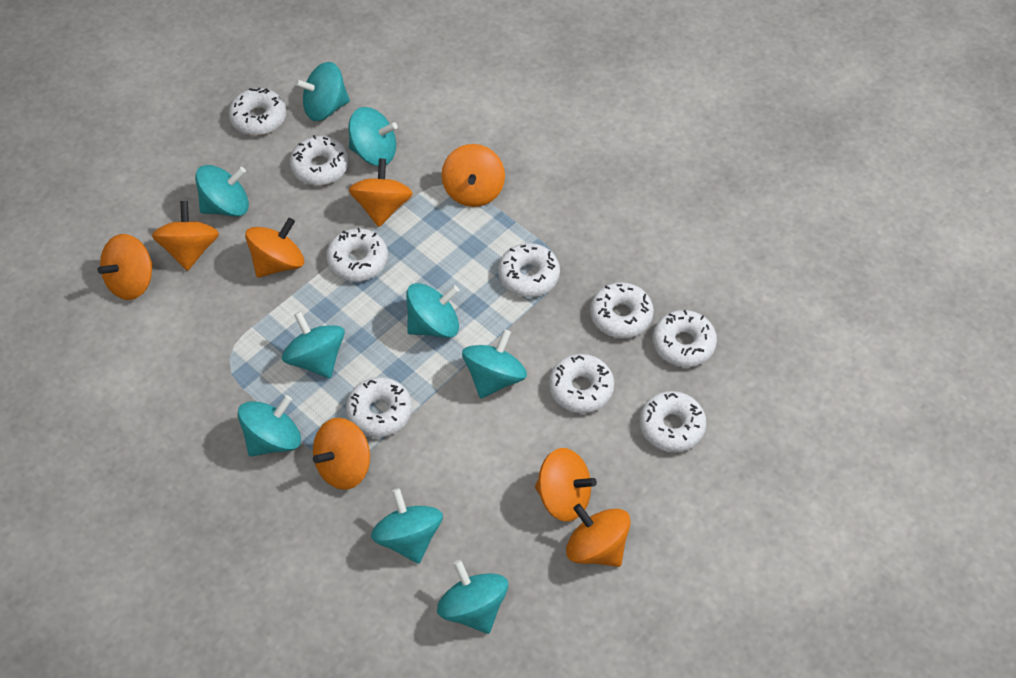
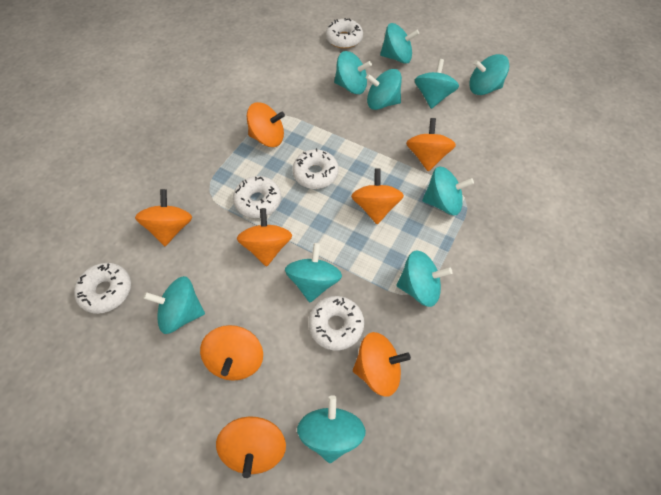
turquoise spinning top: [195,165,249,217] [238,395,301,457] [282,311,345,378] [295,62,350,121] [348,107,398,166] [371,488,443,564] [406,283,459,338] [437,560,508,634] [462,329,527,398] = 9 -> [143,276,205,334] [285,243,342,302] [297,395,366,463] [334,51,372,94] [366,69,402,110] [380,23,419,64] [396,250,452,307] [415,59,459,109] [422,167,474,215] [469,54,509,95] = 10
white donut: [228,88,287,136] [290,135,349,186] [326,228,388,282] [346,377,412,437] [498,243,560,297] [549,354,614,413] [590,282,654,338] [639,391,707,452] [652,310,717,367] = 9 -> [74,263,131,314] [233,176,281,218] [292,148,339,189] [308,296,364,351] [326,18,363,49] = 5

